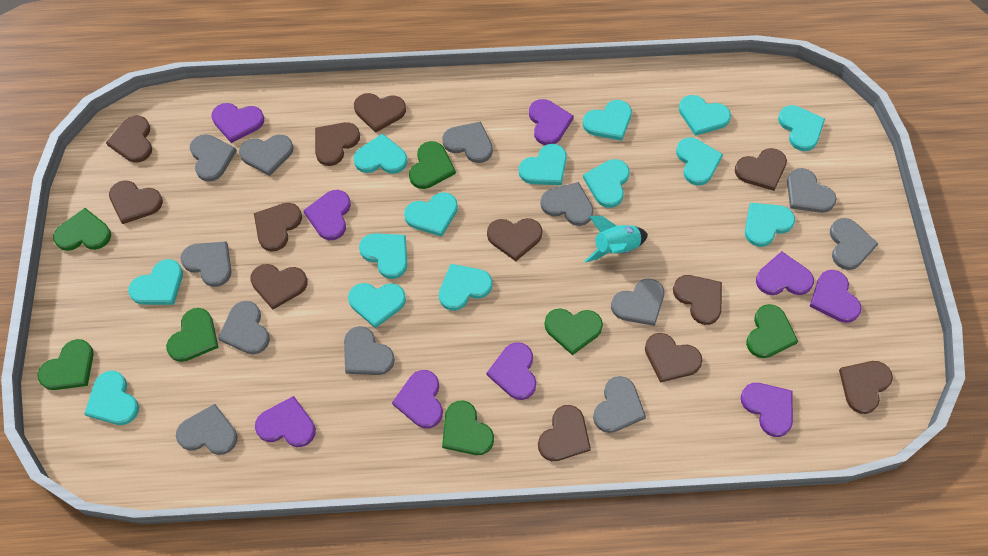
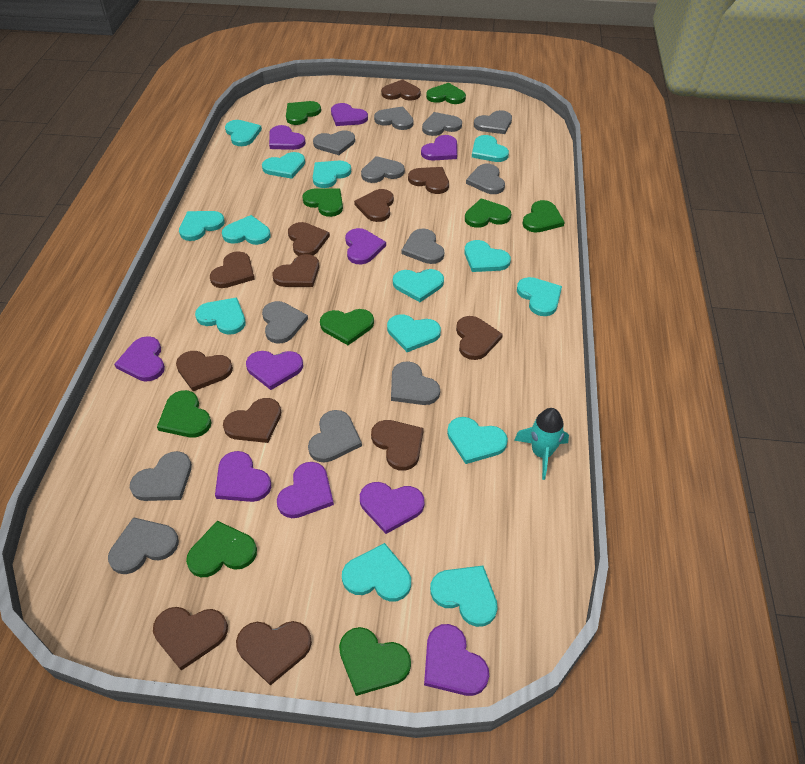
green heart: [37,339,94,390] [53,208,111,251] [166,308,219,362] [409,141,456,189] [442,400,494,455] [544,308,603,355] [746,304,798,358] = 7 -> [157,390,212,438] [186,521,257,577] [286,101,321,125] [302,188,343,217] [320,309,374,345] [339,627,411,696] [426,83,466,104] [465,198,511,228] [522,200,565,233] = 9
purple heart: [211,103,264,143] [255,396,316,447] [303,190,351,240] [392,370,443,428] [487,342,536,400] [529,99,574,145] [741,383,793,437] [756,251,814,295] [810,270,861,323] = 9 -> [114,336,165,382] [215,451,271,502] [246,351,303,390] [269,125,306,150] [277,462,334,518] [331,103,368,126] [345,228,386,264] [360,482,424,534] [421,135,457,161] [424,624,489,696] = 10

